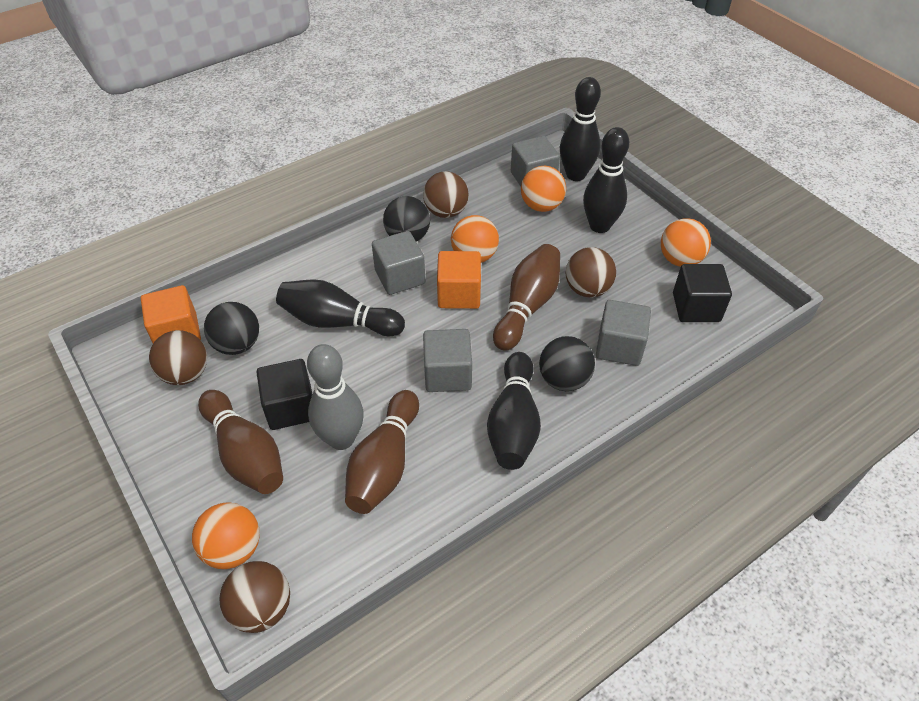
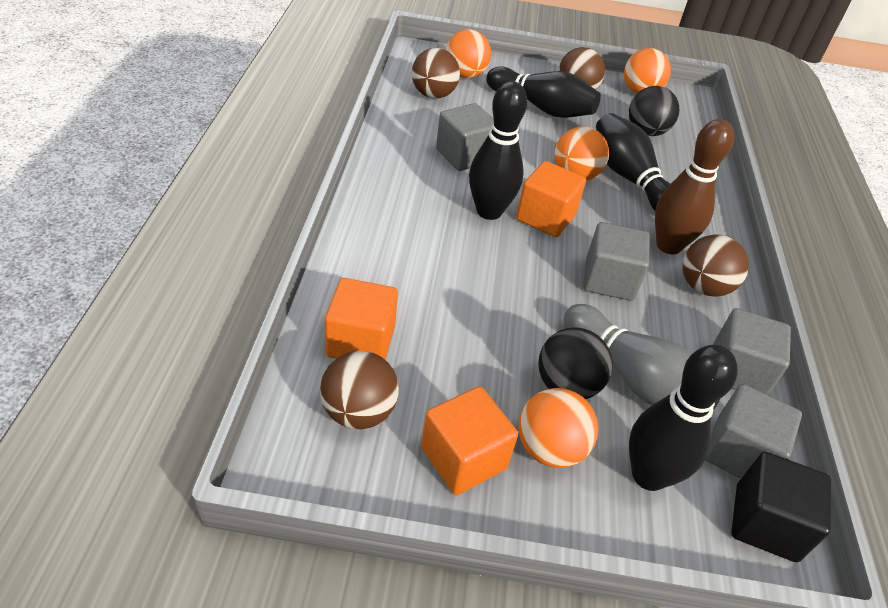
black ball: [204,302,259,355] [383,196,430,242] [539,336,595,391] = 3 -> [538,327,613,399] [629,86,679,136] = 2
black cube: [256,359,312,430] [673,264,732,322] = 2 -> [731,452,831,562] = 1
brown bowling pin: [198,390,283,494] [345,390,419,514] [493,244,560,351] = 3 -> [655,119,734,254] = 1
orange cube: [141,285,201,343] [437,251,481,309] = 2 -> [325,278,398,360] [421,386,518,495] [516,161,586,237] = 3

